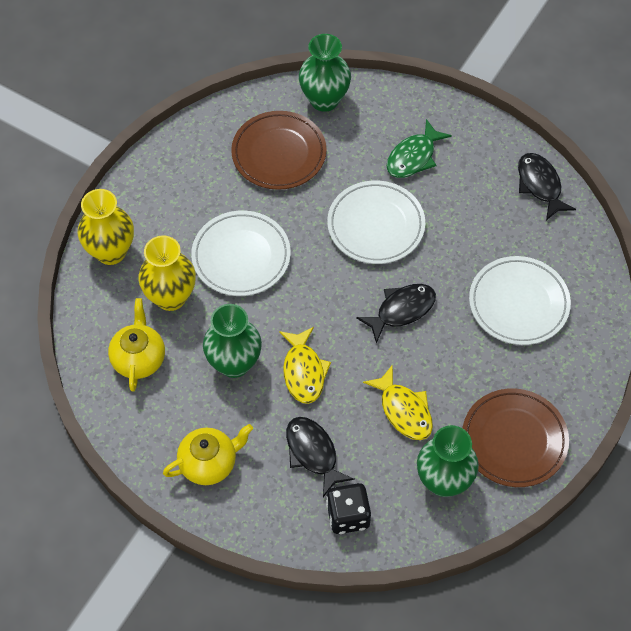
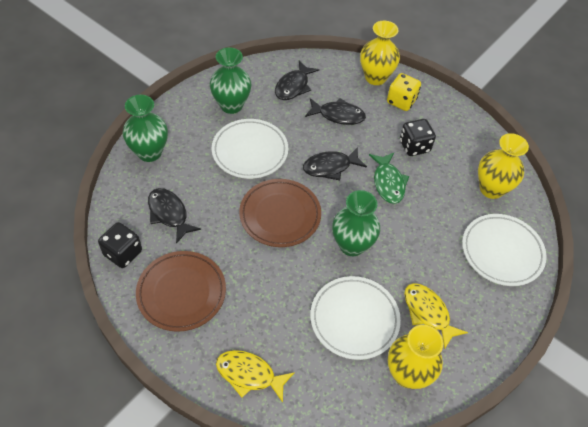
black dice: [326,483,371,534] = 1 -> [98,222,142,268] [400,119,436,156] = 2
black fish: [286,417,355,497] [356,284,436,344] [518,153,576,221] = 3 -> [148,188,201,244] [275,61,319,100] [303,147,367,180] [305,98,366,125] = 4
yellow dice: none = 0 -> [387,73,421,111] = 1
yellow teapot: [108,298,165,392] [163,424,253,485] = 2 -> none = 0
yellow vase: [77,189,134,265] [138,236,196,311] = 2 -> [360,21,400,85] [388,325,443,389] [478,133,529,199] = 3

